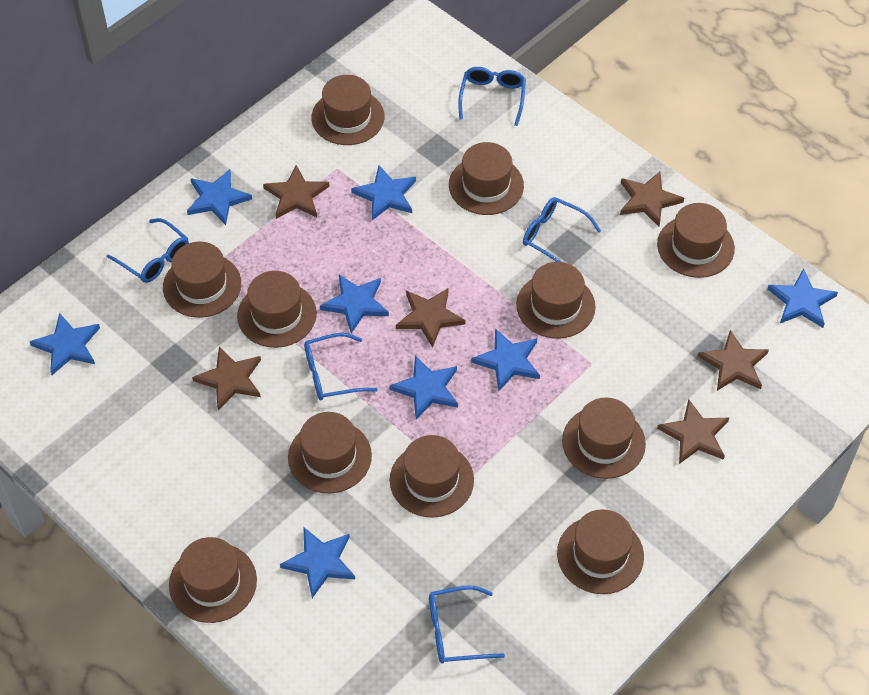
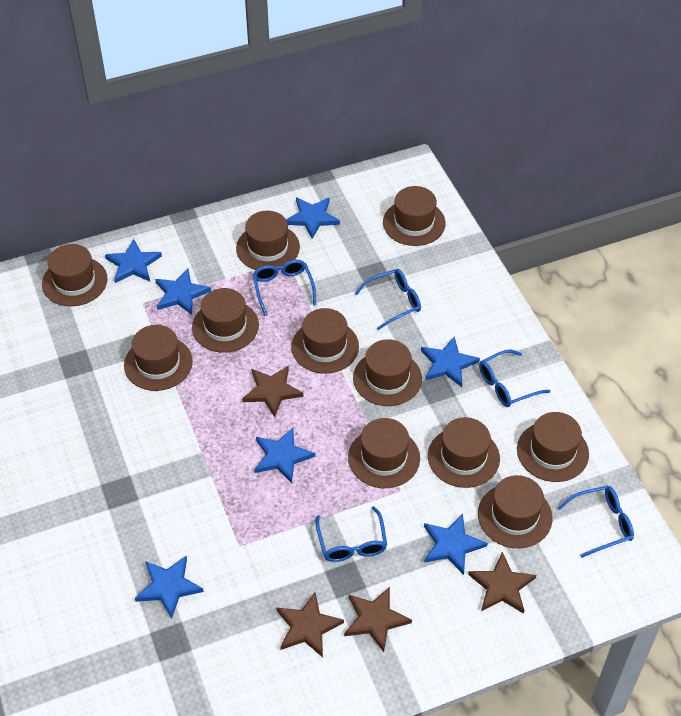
blue star: [30,313,100,375] [187,169,252,225] [280,528,355,598] [320,274,389,333] [351,165,416,220] [389,356,458,419] [471,328,540,391] [768,268,838,328] = 8 -> [105,239,162,283] [135,555,204,619] [155,269,211,315] [254,427,315,483] [286,197,340,239] [421,336,480,387] [424,514,488,575] = 7
brown star: [192,347,261,410] [263,165,330,219] [396,288,465,347] [620,172,684,227] [657,399,729,464] [698,330,769,391] = 6 -> [242,365,303,417] [277,592,344,657] [344,587,412,652] [468,552,536,614] = 4

